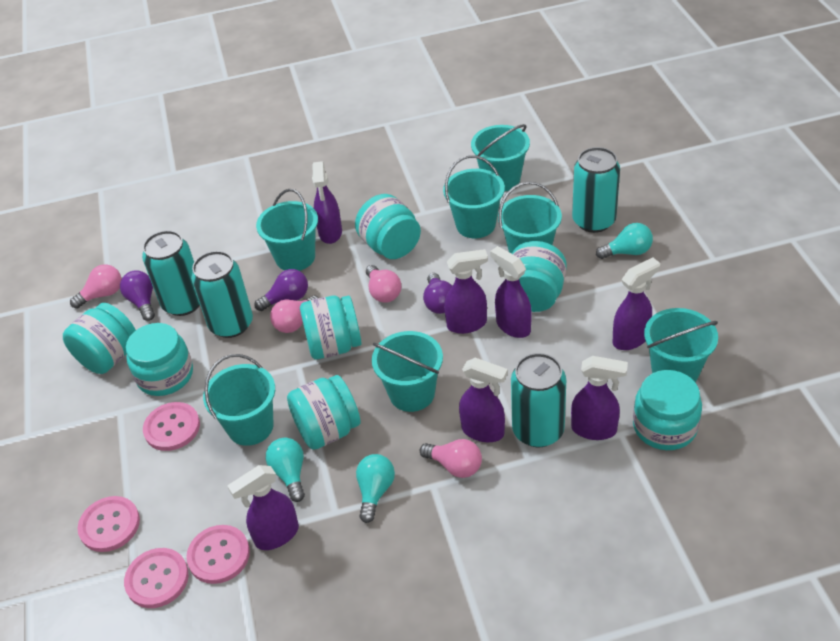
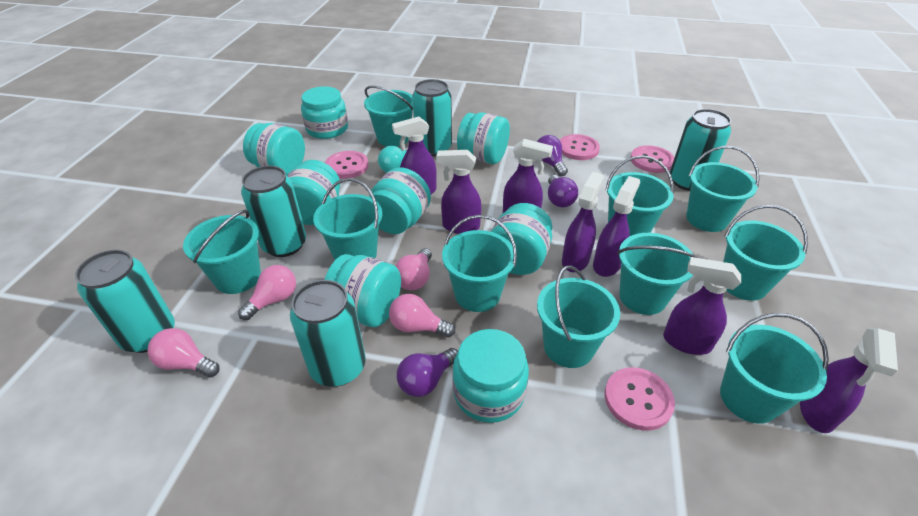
turquoise bucket: [203,354,275,446] [256,189,318,271] [372,331,443,412] [443,155,505,238] [471,124,530,191] [498,182,562,254] [644,308,718,382] = 7 -> [183,210,261,294] [313,178,383,260] [364,85,413,147] [442,215,517,312] [537,265,620,368] [605,156,674,236] [617,233,697,315] [686,146,760,232] [720,313,829,424] [723,205,808,301] = 10
turquoise can: [142,230,200,316] [191,251,253,338] [511,353,566,447] [572,147,620,233] = 4 -> [75,250,175,353] [241,166,306,257] [290,280,366,387] [412,79,452,156] [670,109,731,191] = 5
turquoise jar: [63,303,136,374] [126,323,193,396] [287,375,360,450] [300,295,362,359] [355,194,421,259] [512,241,567,312] [633,370,702,450] = 7 -> [243,123,305,175] [287,160,340,225] [301,87,348,139] [324,254,401,327] [369,167,431,234] [452,329,529,423] [457,112,510,164] [491,203,552,275] = 8
turquoise light bulb: [266,438,305,502] [356,454,395,523] [596,223,653,259] = 3 -> [378,146,408,173] = 1

